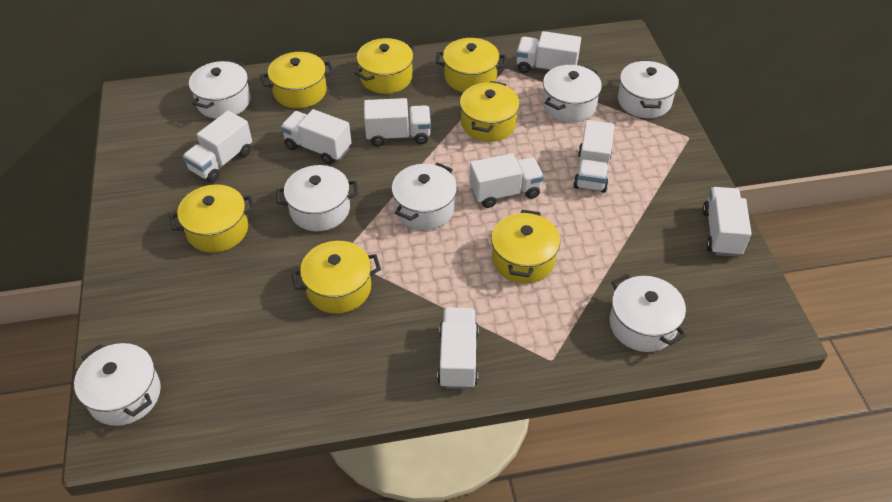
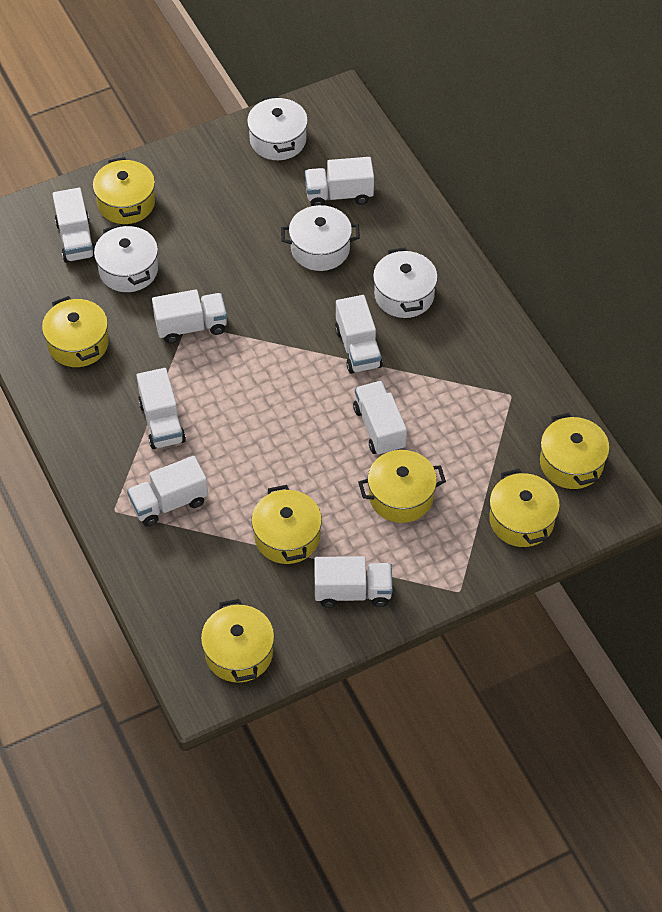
white pot: [74,343,161,426] [189,60,251,119] [276,165,358,231] [391,162,457,230] [542,65,602,122] [609,274,686,352] [618,60,679,118] = 7 -> [94,224,158,292] [247,95,308,160] [281,205,360,271] [373,248,438,318] = 4

